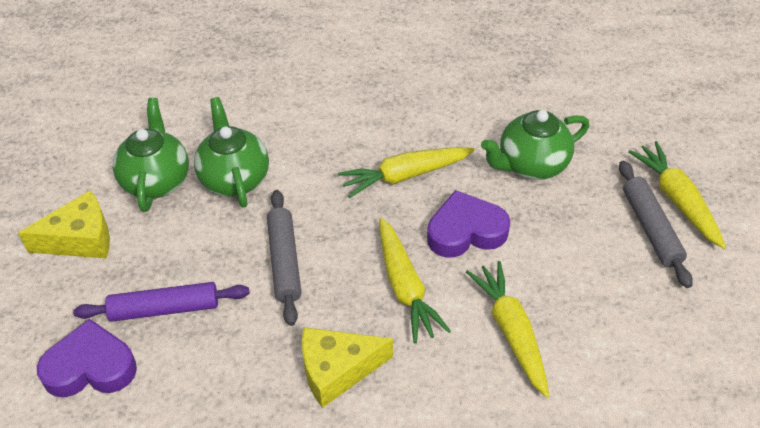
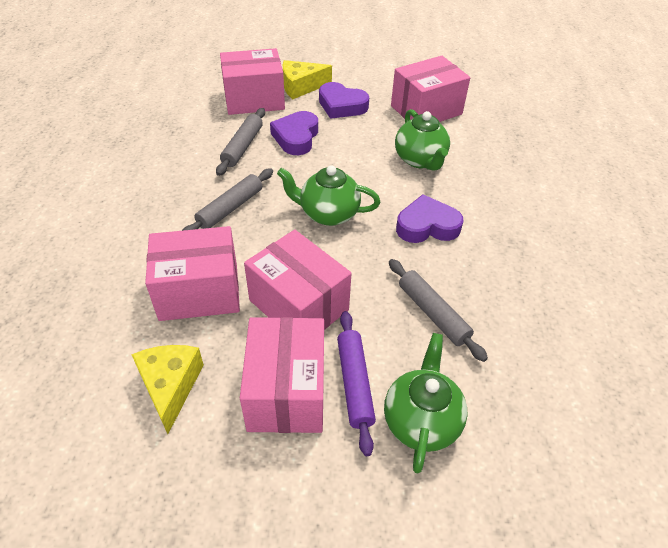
grey rolling pin: [267,190,301,326] [619,161,693,288] = 2 -> [182,168,273,231] [216,108,265,176] [389,259,488,362] = 3
pink box: none = 0 -> [145,226,240,321] [220,48,285,115] [240,317,324,433] [244,230,352,330] [391,56,470,122] = 5
purple heart: [37,319,137,397] [427,190,510,258] = 2 -> [270,111,318,155] [319,82,369,119] [396,194,463,243] = 3
yellow carrot: [338,147,475,198] [379,218,451,343] [466,261,549,398] [628,141,726,249] = 4 -> none = 0

